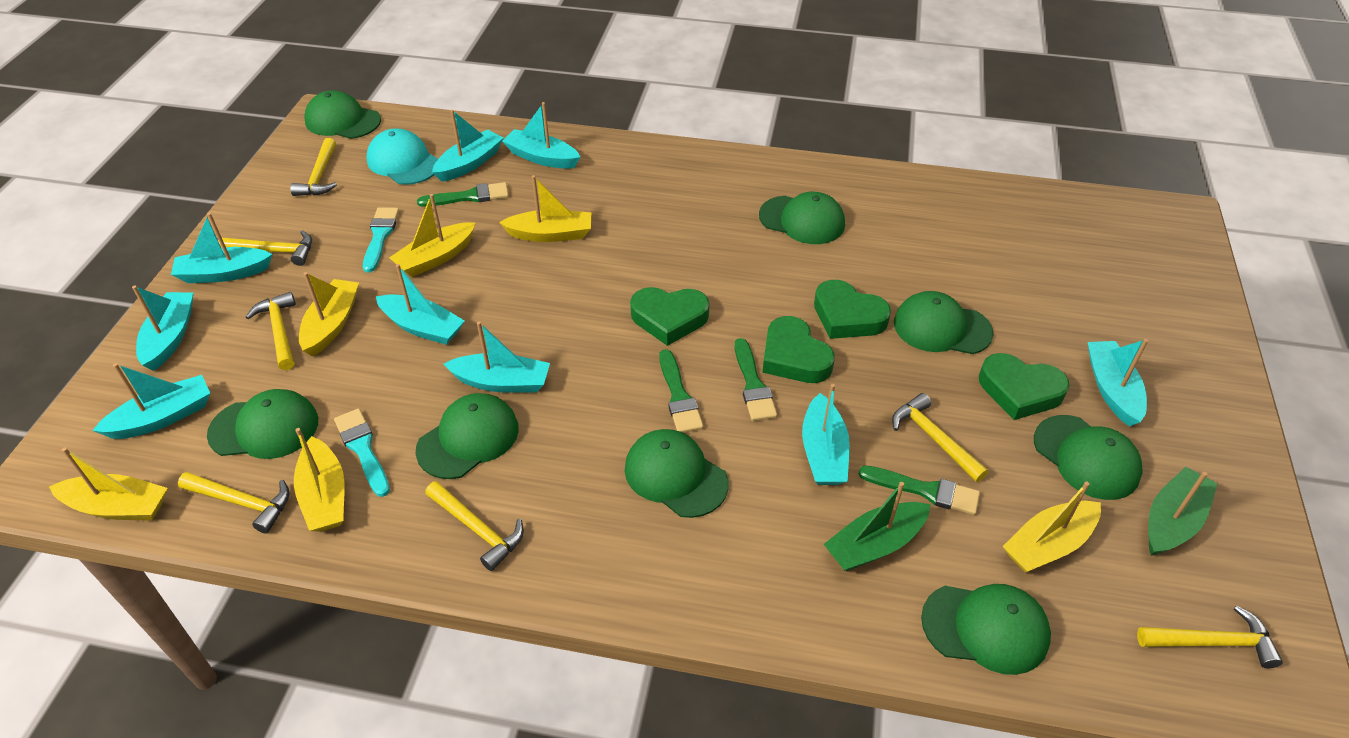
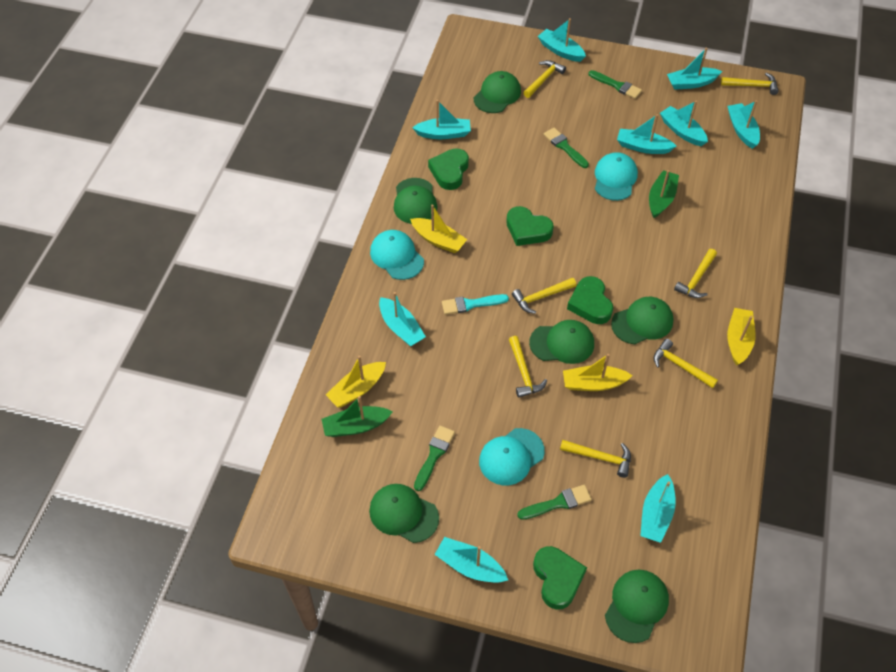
green cap: [207,389,318,459] [304,90,381,139] [416,393,519,479] [625,429,728,518] [759,192,845,244] [894,291,994,354] [921,584,1051,675] [1034,415,1143,500] = 8 -> [369,484,439,543] [394,178,437,224] [474,71,521,113] [529,320,594,364] [605,569,669,643] [611,297,674,344] = 6
turquoise brush: [334,408,390,497] [363,207,399,272] = 2 -> [442,294,509,315] = 1
turquoise cap: [367,128,438,185] = 1 -> [370,230,424,280] [479,428,545,485] [595,152,638,201] = 3
yellow boat: [49,447,168,521] [294,428,344,532] [299,272,359,356] [389,194,476,277] [499,175,591,242] [1003,482,1101,573] = 6 -> [326,356,386,407] [410,205,467,253] [563,354,633,391] [727,308,756,365] = 4

